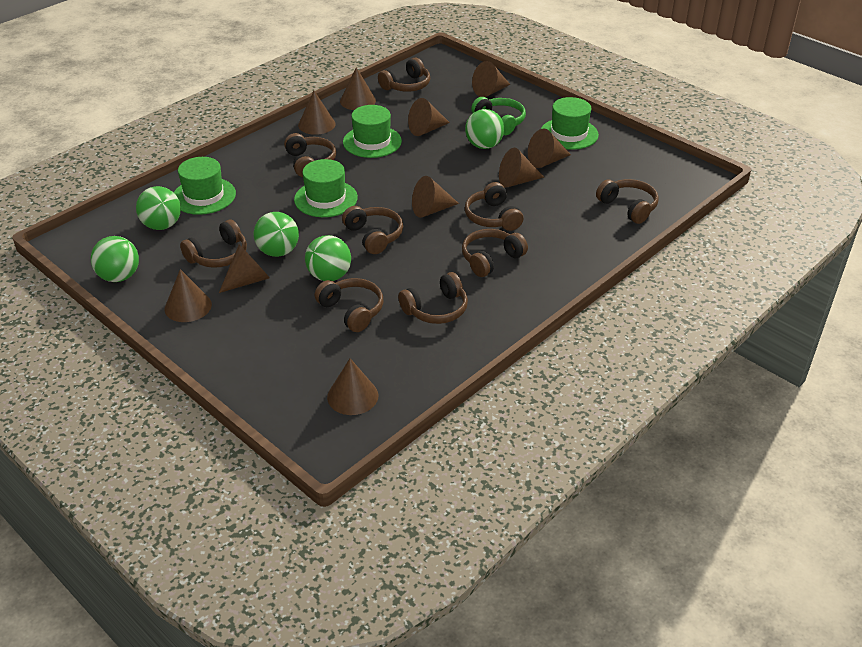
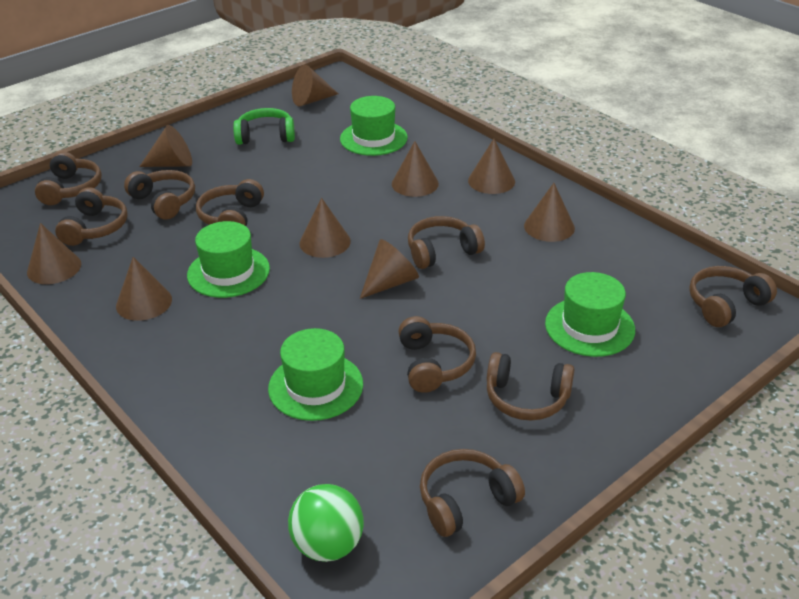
brown cone: [165,269,212,322] [219,245,270,293] [298,91,335,135] [327,358,378,415] [340,67,376,110] [408,98,450,136] [412,176,459,218] [472,61,511,97] [499,148,544,188] [528,129,571,168] = 10 -> [27,223,81,284] [116,257,172,321] [139,125,192,167] [292,65,338,107] [300,198,351,258] [360,239,419,299] [392,141,439,197] [468,139,515,194] [524,183,575,242] = 9
green ball: [91,236,139,282] [136,186,181,230] [254,212,299,257] [305,235,351,281] [465,109,504,149] = 5 -> [288,484,364,562] = 1

